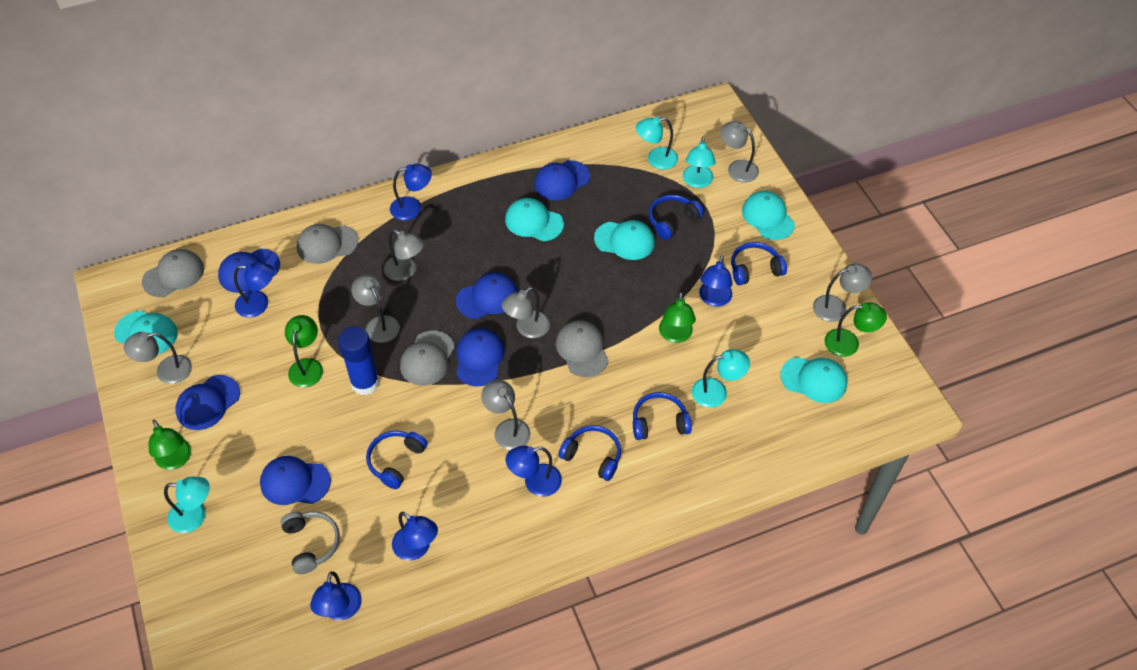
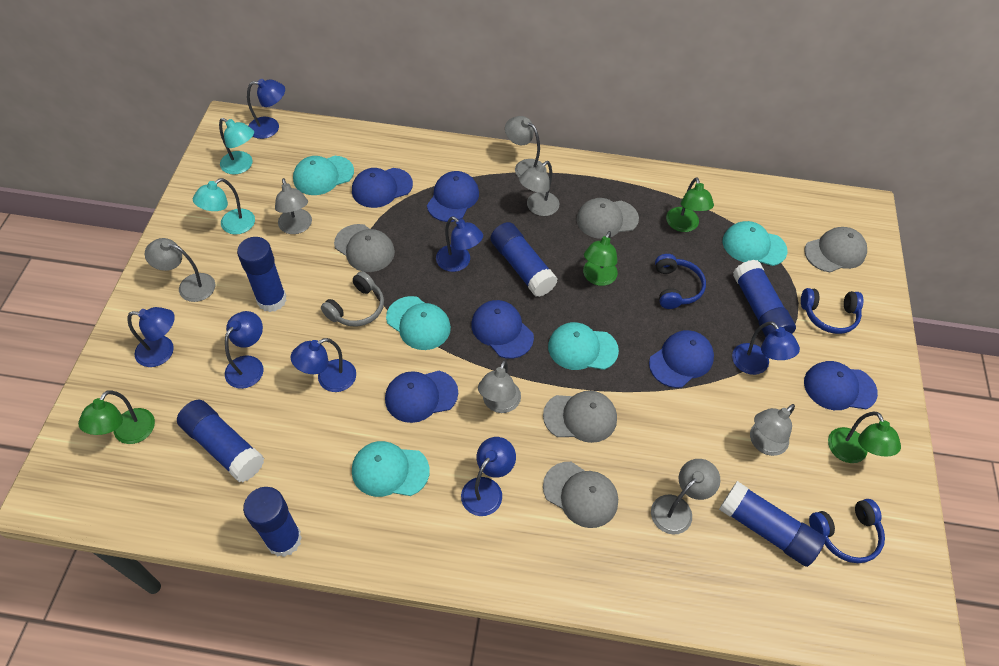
blue glue stick: [338,326,379,395] = 1 -> [177,400,264,482] [237,237,287,312] [243,487,302,557] [491,222,558,297] [719,481,825,567] [733,260,796,337] = 6
blue headphones: [366,431,428,489] [558,425,621,481] [633,392,692,440] [649,195,704,240] [731,242,787,285] = 5 -> [655,254,706,309] [801,288,863,334] [809,499,885,563] = 3
blue lamp: [234,262,274,318] [310,571,362,620] [390,164,432,220] [392,512,438,561] [506,445,562,497] [699,255,732,307] = 6 -> [127,307,175,367] [225,311,264,389] [247,79,285,139] [291,338,356,392] [436,216,483,272] [461,437,516,516] [732,321,800,375] = 7
grey cap: [142,249,204,297] [297,224,358,264] [400,330,455,386] [556,320,609,377] = 4 -> [334,224,395,272] [543,391,617,443] [543,462,618,528] [576,198,639,239] [804,227,867,272] = 5
turquoise lamp: [164,476,210,533] [636,116,678,170] [683,137,716,188] [692,349,750,408] = 4 -> [193,178,255,235] [219,118,254,175] = 2

